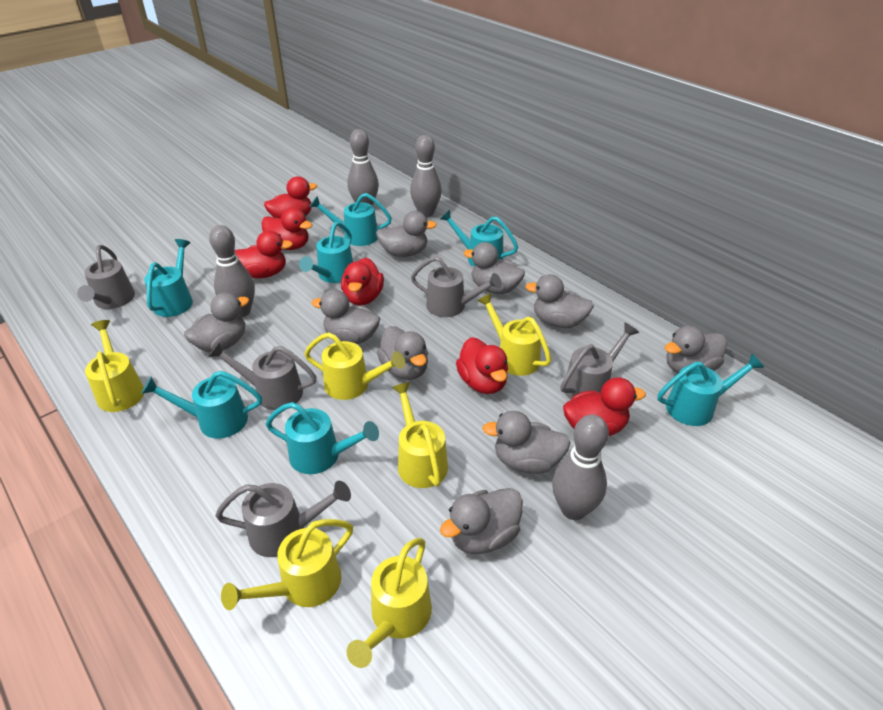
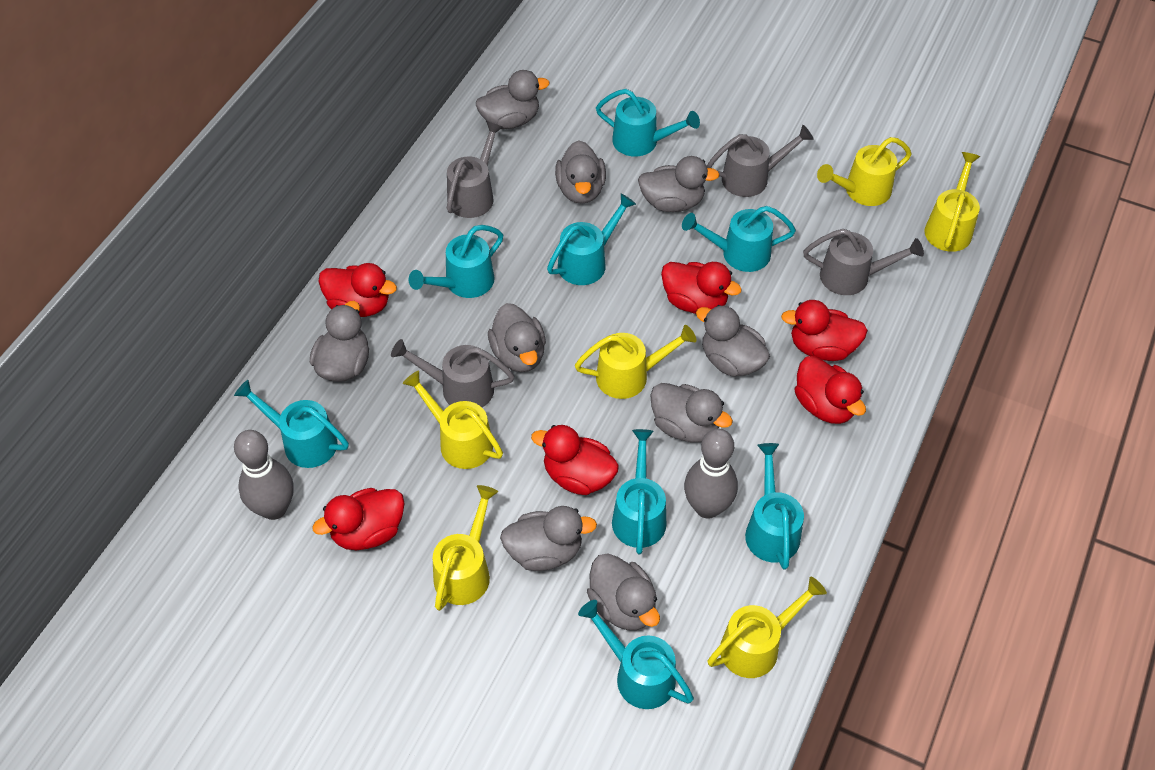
grey bowling pin: [209,225,255,317] [347,129,379,206] [410,135,442,217] [552,414,609,520] = 4 -> [234,430,294,520] [684,429,738,519] = 2
grey watering can: [77,245,135,309] [208,342,317,410] [215,481,351,557] [411,256,502,317] [560,322,639,400] = 5 -> [391,339,514,407] [447,121,503,218] [707,125,814,197] [803,229,924,295] = 4
turquoise watering can: [141,371,262,439] [144,239,193,317] [266,402,379,474] [299,222,353,283] [309,193,392,246] [440,210,518,267] [658,353,764,426] = 7 -> [234,380,349,468] [408,225,503,298] [547,193,636,285] [578,600,694,709] [596,89,700,157] [612,429,666,554] [682,206,796,272] [745,443,804,570] = 8

